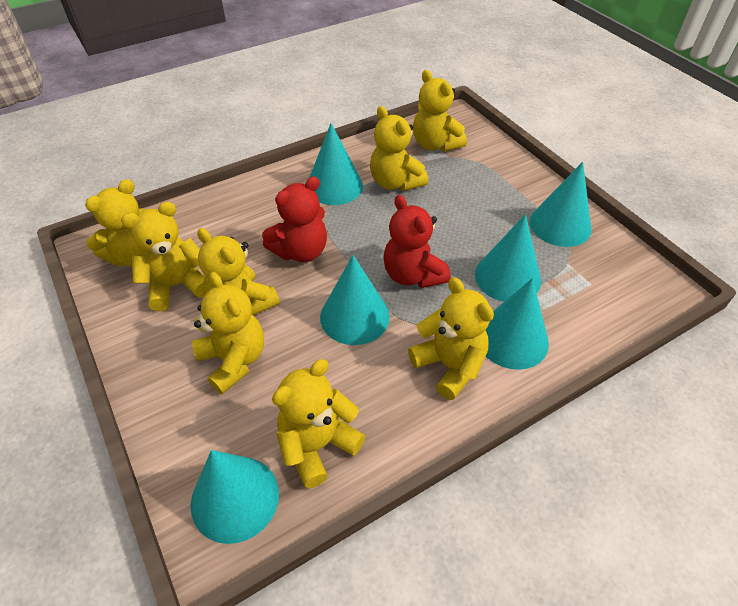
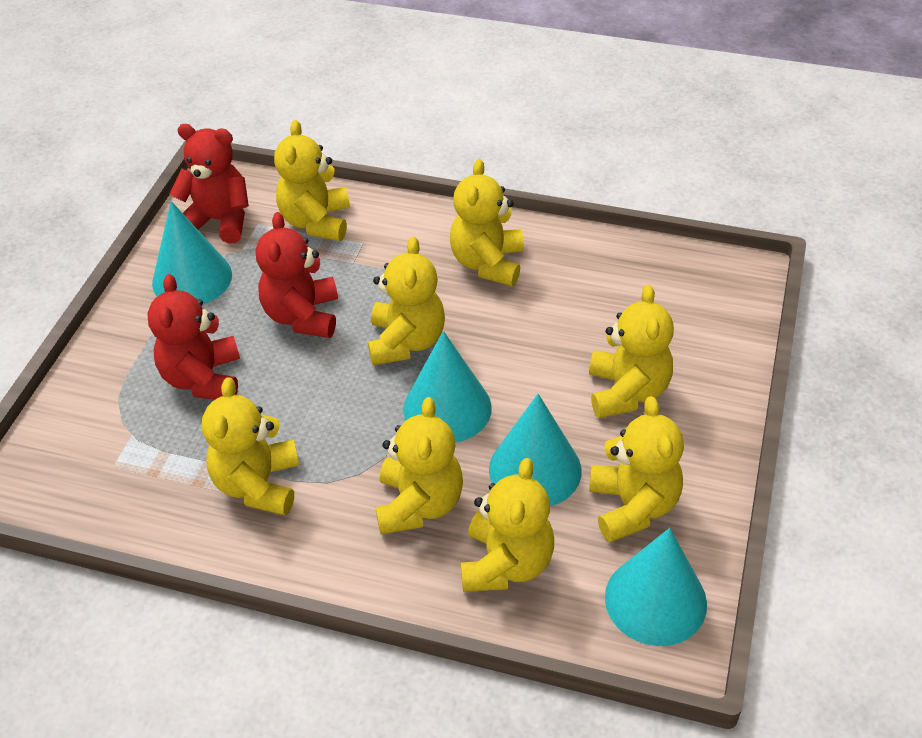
red teddy bear: [262,176,327,262] [383,195,451,288] = 2 -> [147,274,240,400] [170,124,249,244] [256,212,338,338] = 3
turquoise cone: [191,450,279,544] [309,123,363,205] [320,255,390,345] [475,214,541,302] [486,278,549,370] [530,162,592,247] = 6 -> [152,201,232,304] [403,331,492,442] [489,394,581,506] [605,528,707,646] = 4

